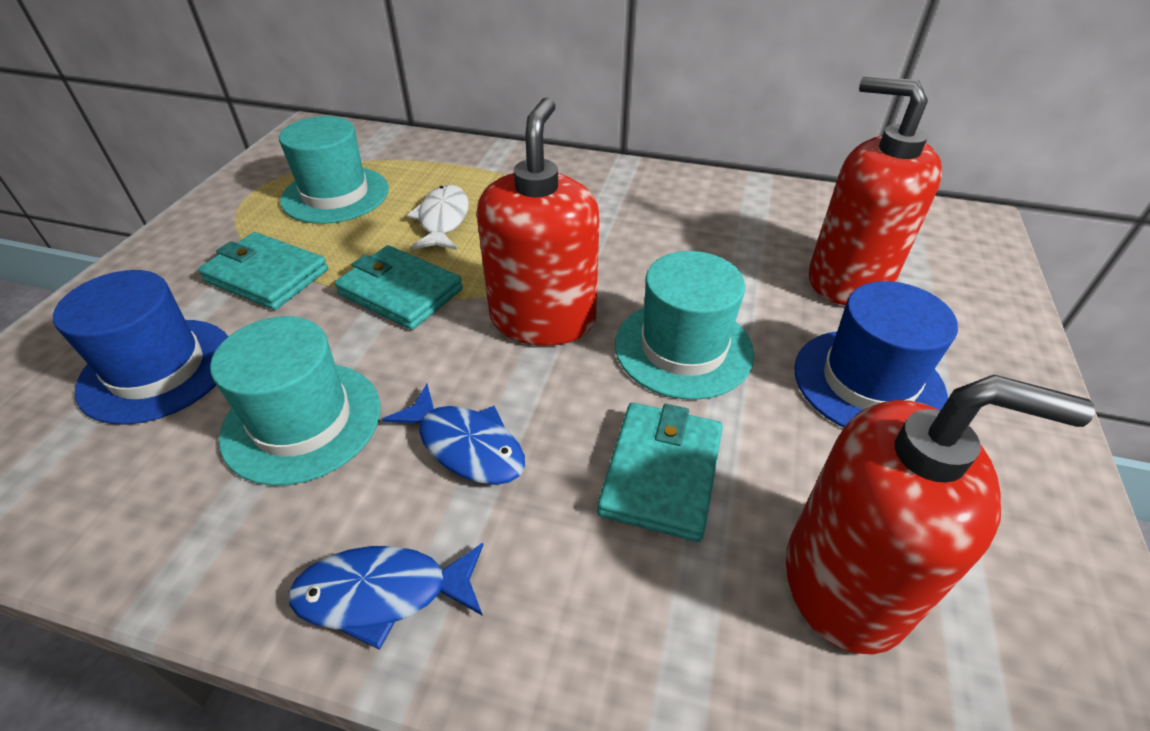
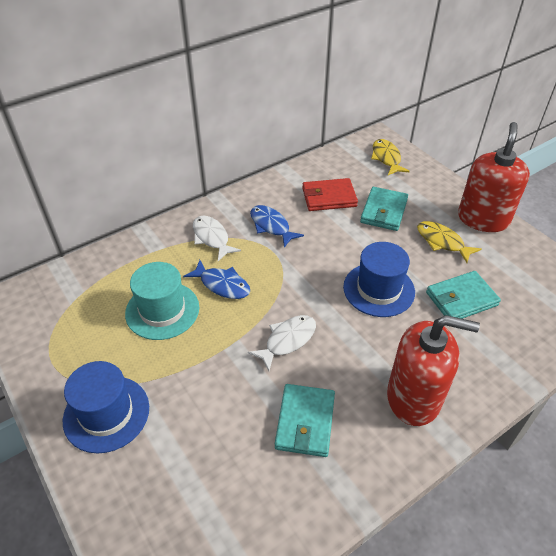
red soap dispenser: [477,97,599,346] [786,375,1095,655] [809,76,942,305] = 3 -> [387,315,480,426] [458,122,530,232] = 2
red wallet: none = 0 -> [302,178,358,211] = 1
turquoise hat: [210,316,381,486] [279,116,389,224] [615,251,754,400] = 3 -> [125,262,199,340] = 1
white fish: [407,185,469,250] = 1 -> [193,216,241,261] [248,315,316,371] = 2
yellow fish: none = 0 -> [371,139,410,175] [417,221,481,263] = 2

